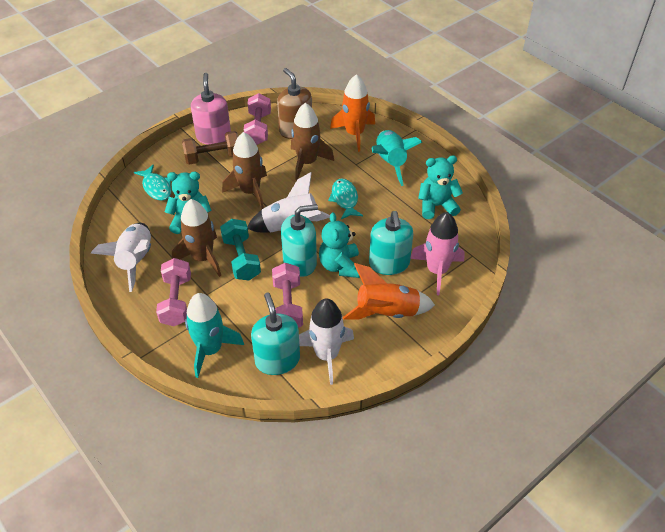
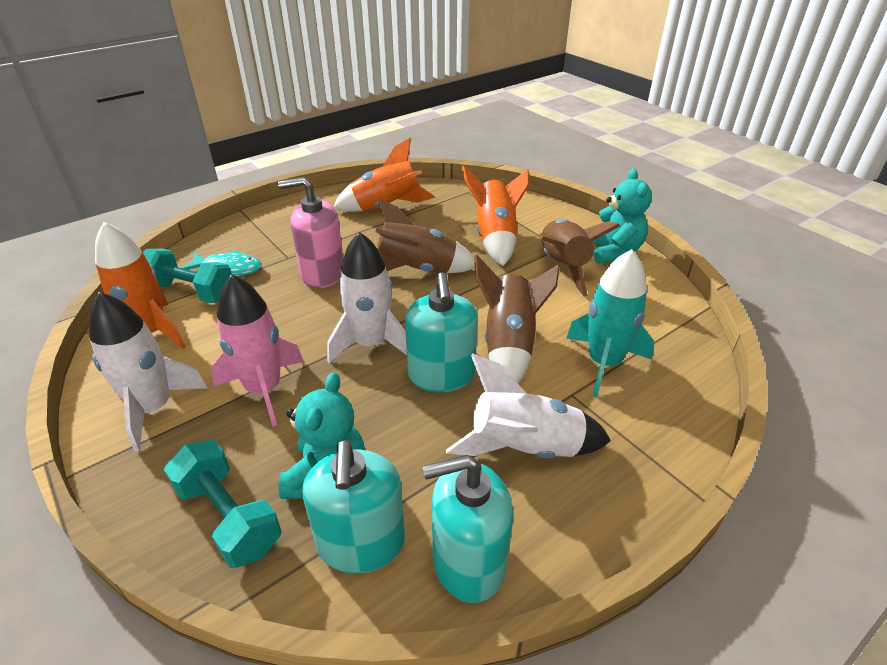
brown dumbbell: [182,131,238,165] = 1 -> none = 0
brown soap dispenser: [277,68,312,139] = 1 -> none = 0
orange rocket: [330,74,375,152] [343,263,435,320] = 2 -> [95,222,186,349] [333,138,435,212] [462,166,529,266] = 3
pink dumbbell: [156,258,191,326] [244,93,271,145] [272,263,303,328] = 3 -> none = 0
turquoise dumbbell: [220,219,261,280] = 1 -> [143,249,232,303] [164,440,281,568] = 2
turquoise fish: [134,164,171,201] [328,179,363,219] = 2 -> [182,250,262,276] = 1
turquoise rocket: [185,293,244,378] [372,130,422,186] = 2 -> [567,249,654,397] = 1
turquoise teddy bear: [165,172,212,234] [319,212,360,278] [418,155,463,219] = 3 -> [278,372,365,499] [592,169,652,264] = 2

